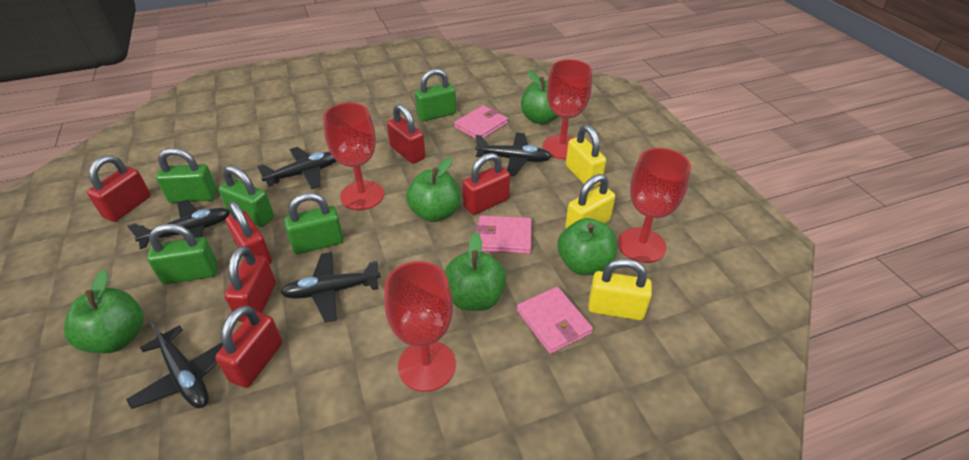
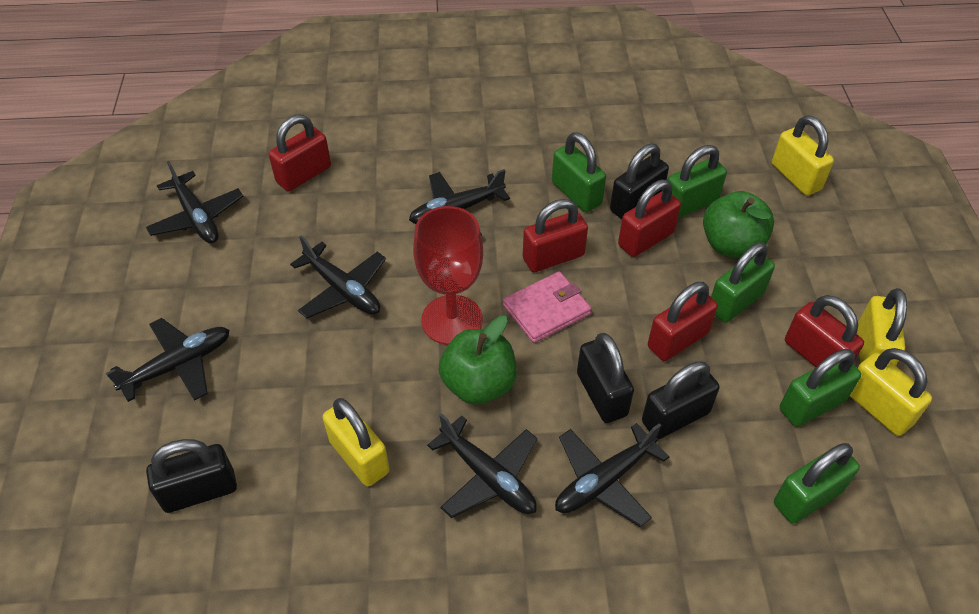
black padlock: none = 0 -> [146,439,237,513] [577,333,634,423] [610,144,669,219] [642,361,720,439] = 4
black plane: [126,321,223,409] [127,200,230,249] [257,147,336,189] [280,252,381,322] [475,133,552,176] = 5 -> [106,318,230,402] [146,161,243,243] [290,236,386,318] [409,169,510,236] [427,413,537,518] [555,423,669,527] = 6
green apple: [64,269,144,353] [406,157,461,222] [445,232,506,311] [521,70,558,124] [558,218,617,275] = 5 -> [439,316,517,405] [703,191,774,258] = 2
pink wallet: [454,105,508,139] [476,215,532,254] [517,287,593,354] = 3 -> [503,271,591,343] = 1
red goblet: [323,103,384,210] [384,261,456,392] [543,59,592,159] [618,148,691,263] = 4 -> [413,206,483,345] = 1
red padlock: [87,155,151,222] [215,305,282,388] [225,246,276,322] [226,201,272,264] [387,104,425,164] [463,153,510,215] = 6 -> [269,114,331,191] [523,199,588,272] [618,180,681,257] [648,282,718,361] [785,295,864,367] = 5
yellow padlock: [565,174,615,228] [566,125,606,187] [588,258,652,320] = 3 -> [323,398,390,486] [772,115,834,195] [850,348,932,436] [858,288,907,366] = 4

